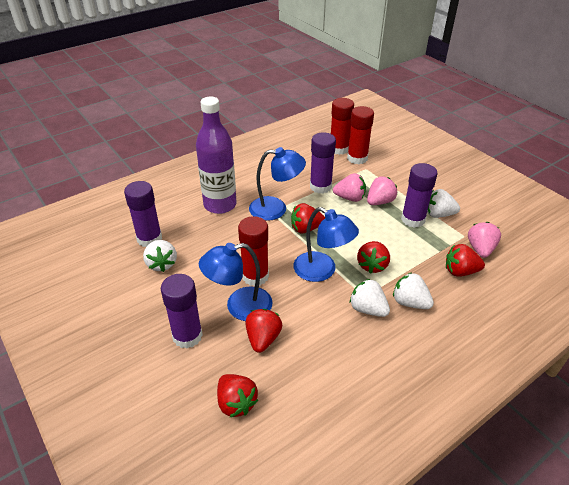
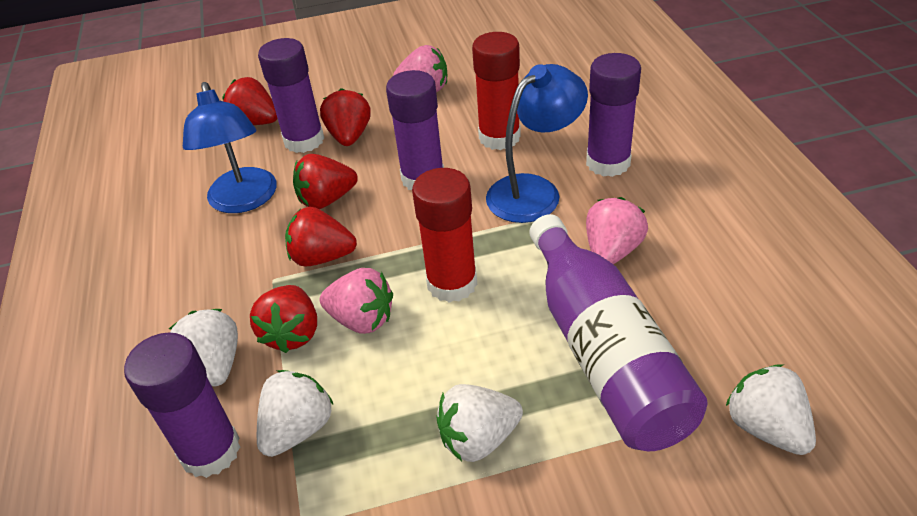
blue lamp: [199,243,272,321] [249,147,306,221] [294,207,359,282] = 3 -> [183,82,277,213] [486,64,588,223] = 2
red glue stick: [238,216,269,286] [331,98,354,155] [347,106,374,164] = 3 -> [412,168,477,303] [472,32,521,150] = 2

